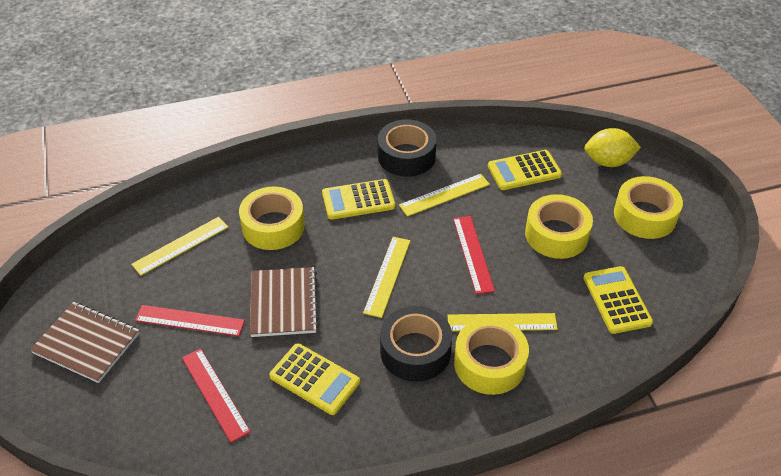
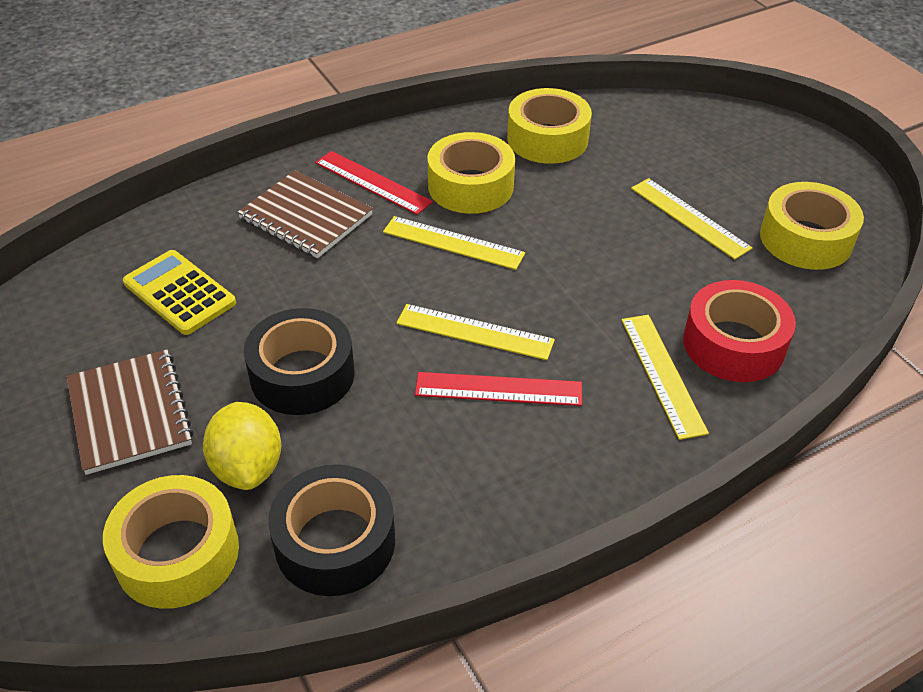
red ruler: [135,305,245,336] [182,349,251,443] [453,216,495,294] = 3 -> [315,151,433,215] [415,372,582,406] = 2
red tape: none = 0 -> [683,280,796,382] = 1
yellow calculator: [269,343,360,415] [322,179,395,220] [488,150,562,190] [583,266,653,334] = 4 -> [123,250,236,335] = 1

